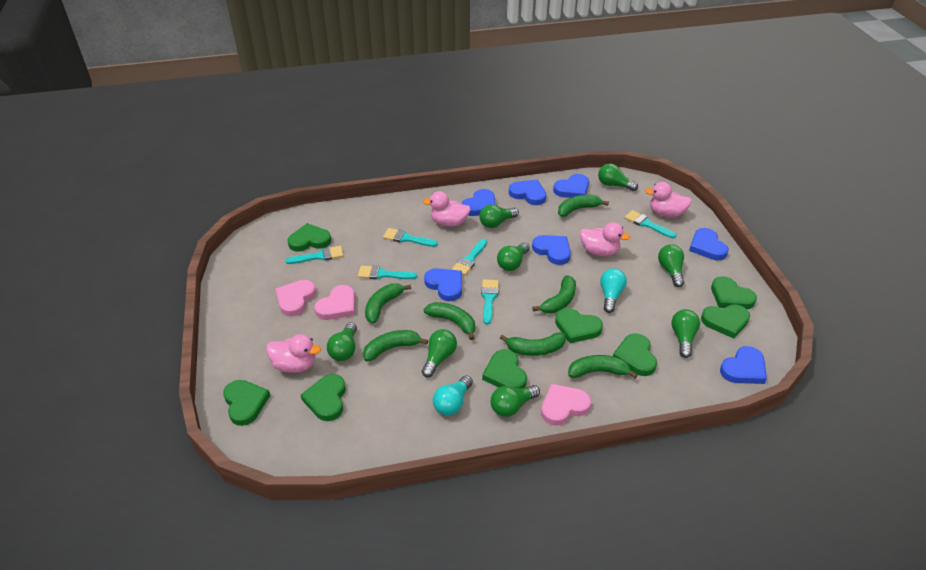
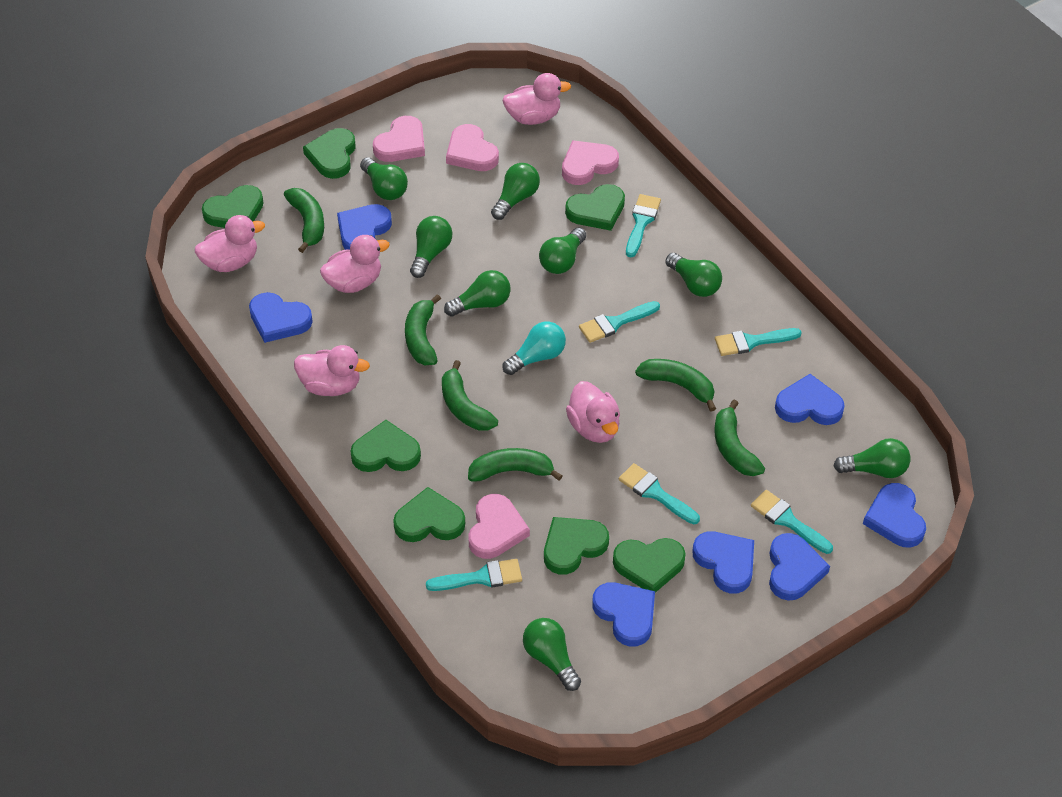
green banana: [363,330,428,362] [365,283,411,323] [424,302,475,340] [500,333,566,356] [532,275,576,314] [558,195,609,217] [568,355,638,378] = 7 -> [284,188,324,253] [405,294,441,365] [442,360,498,431] [468,448,563,482] [635,359,716,412] [714,400,765,476] = 6
green heart: [223,380,270,426] [287,223,331,251] [301,374,346,421] [482,349,527,388] [555,308,603,343] [613,333,657,376] [701,305,750,339] [711,276,757,309] = 8 -> [202,185,264,228] [303,128,356,179] [351,420,421,472] [393,487,465,542] [544,517,609,575] [565,184,625,231] [613,538,686,593] = 7
pink duck: [266,334,321,373] [423,191,471,227] [580,222,630,256] [645,182,692,217] = 4 -> [195,215,265,272] [294,345,370,396] [320,235,390,293] [503,73,571,125] [566,381,620,443] = 5
pink heart: [275,280,316,316] [314,285,355,320] [541,384,591,426] = 3 -> [373,116,425,162] [446,124,499,171] [469,494,530,559] [562,140,619,185] = 4
turquoise light bulb: [433,375,473,416] [600,268,627,313] = 2 -> [502,321,566,375] = 1

